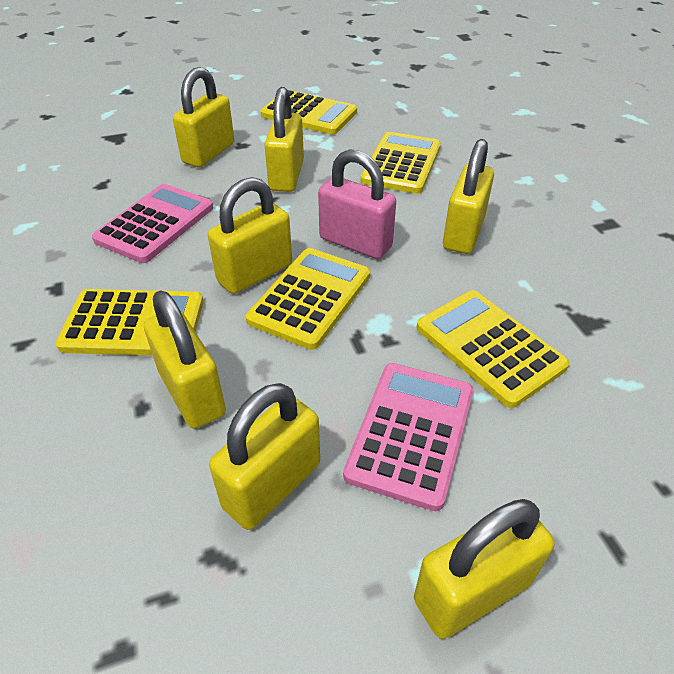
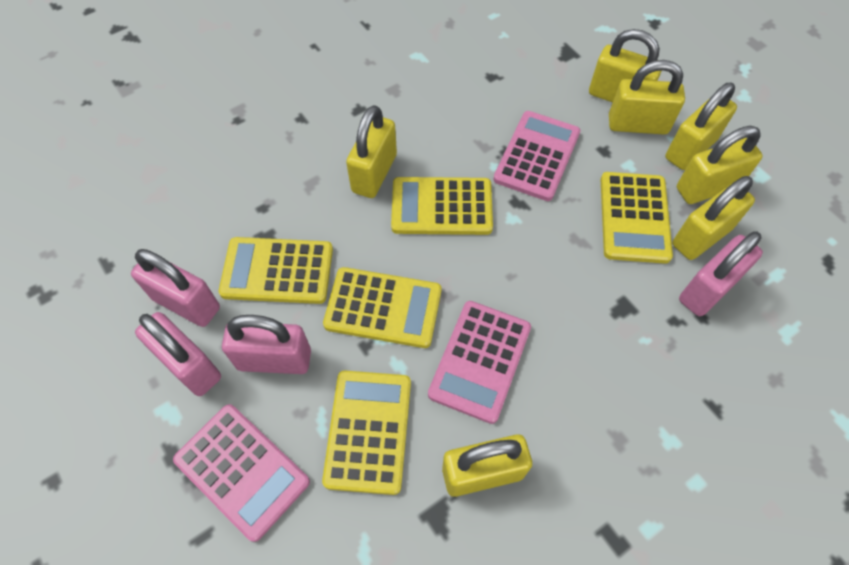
pink calculator: [92,184,213,263] [343,363,474,511] = 2 -> [173,404,310,542] [428,301,531,424] [493,111,580,201] = 3
pink padlock: [318,149,396,259] = 1 -> [131,249,220,327] [135,312,221,396] [222,315,311,374] [679,231,763,316] = 4

